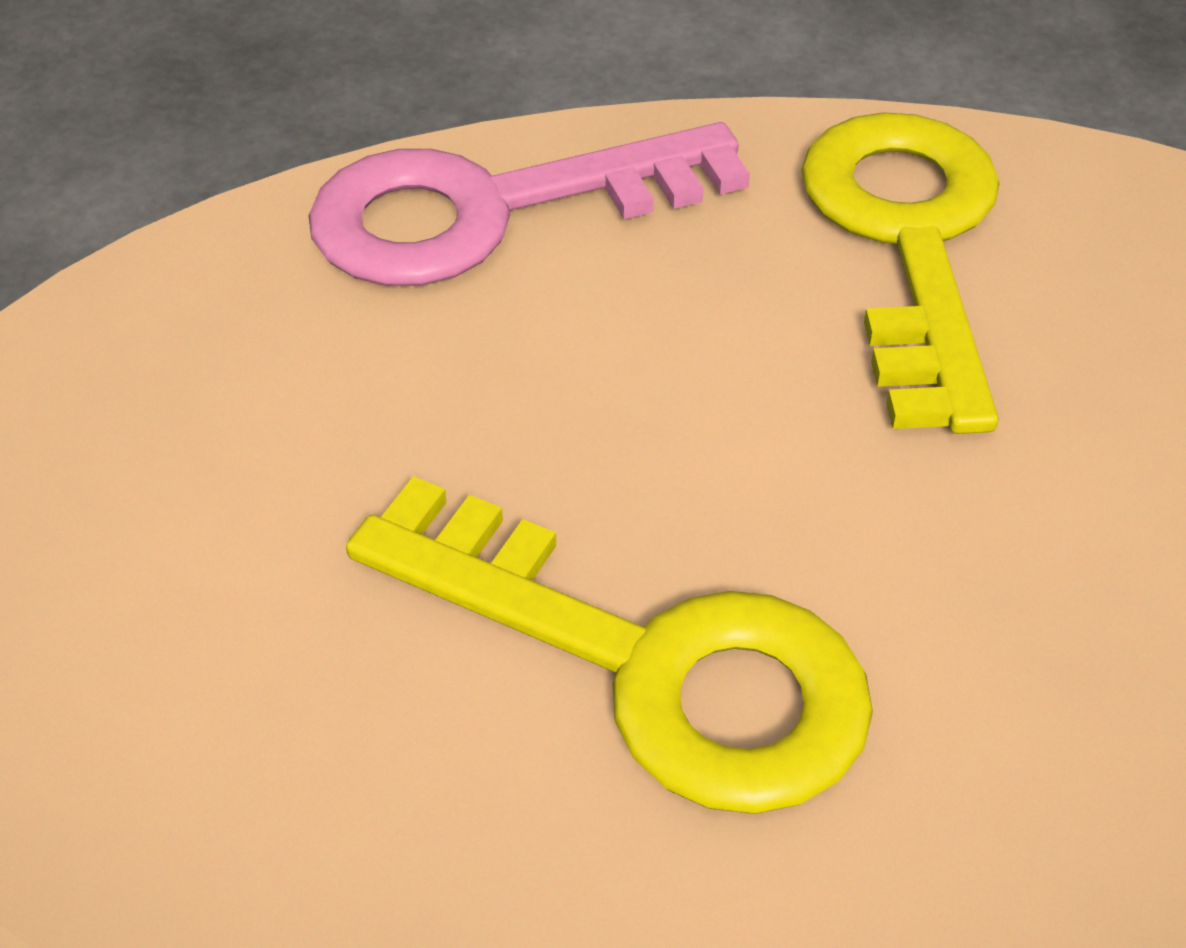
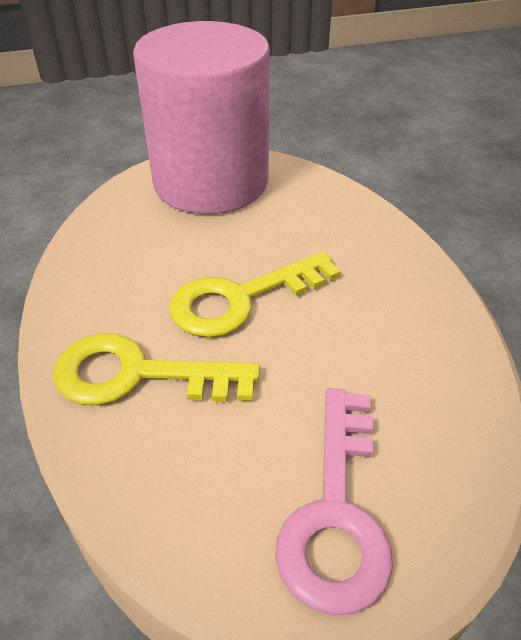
pink cylinder: none = 0 -> [133,21,270,214] = 1

